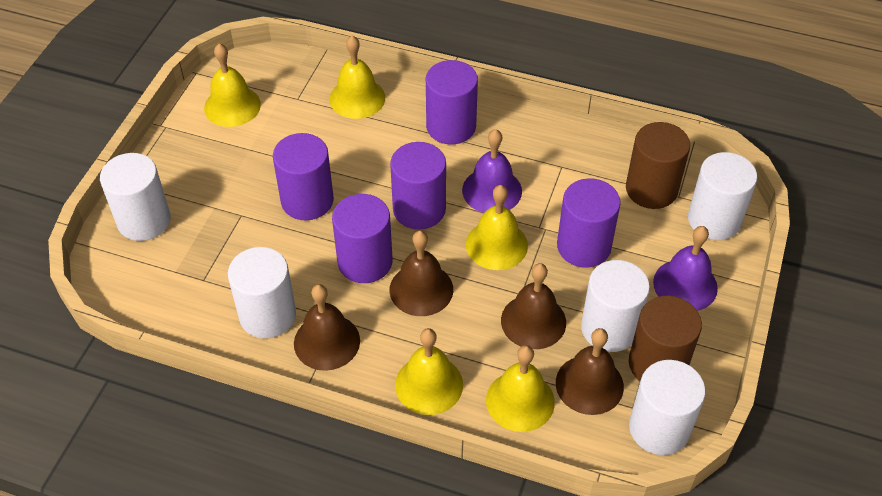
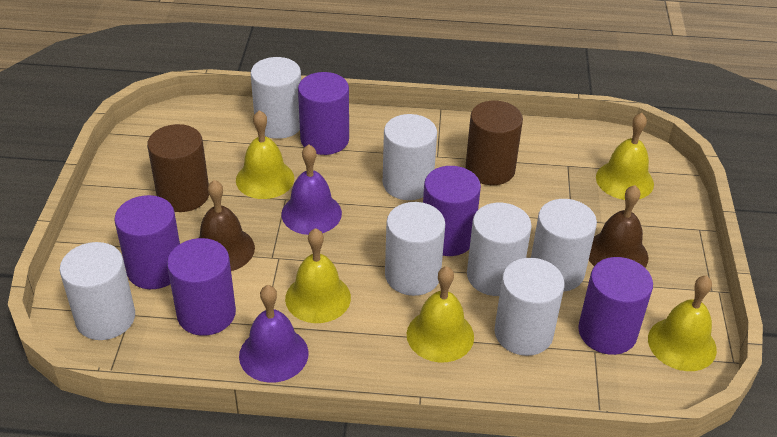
brown bell: [294,284,360,371] [390,231,453,316] [501,263,566,349] [556,328,624,415] = 4 -> [199,180,255,271] [589,185,648,267] = 2
white cylinder: [100,153,171,241] [228,247,296,338] [581,260,650,352] [629,360,705,455] [688,152,757,240] = 5 -> [60,242,135,340] [251,57,301,139] [383,114,437,200] [385,202,445,296] [467,203,532,296] [495,258,564,356] [531,199,597,292] = 7

